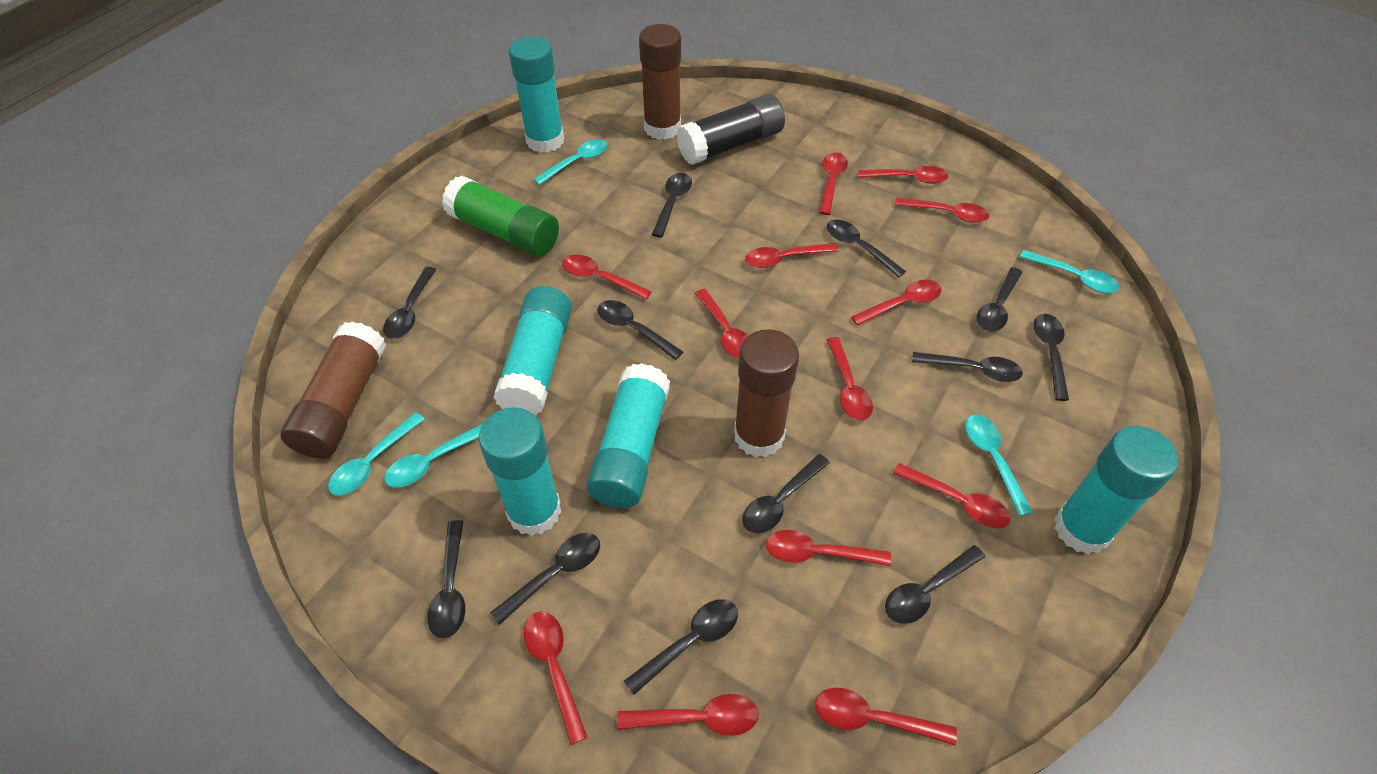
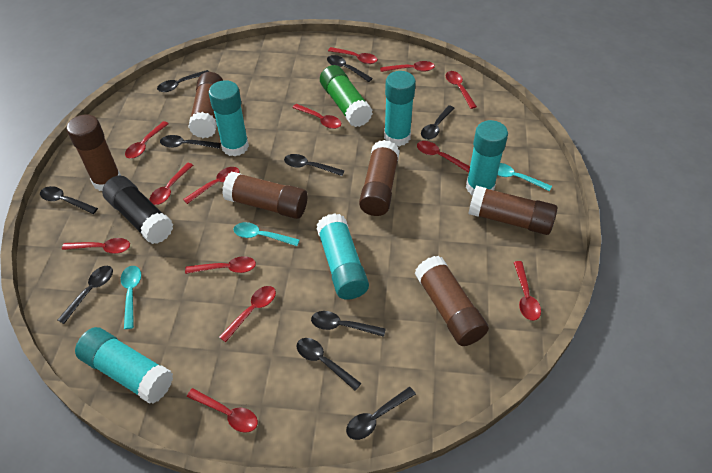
black spoon: [383,267,437,339] [427,520,465,638] [490,533,600,625] [597,300,683,360] [624,599,738,695] [651,173,692,238] [742,454,830,533] [827,219,906,278] [885,545,985,624] [912,352,1023,382] [977,267,1023,332] [1034,314,1069,401] = 12 -> [40,186,98,214] [58,266,113,324] [157,70,209,92] [160,135,221,148] [284,154,344,176] [296,338,361,391] [311,311,386,337] [327,55,373,82] [346,387,416,440] [421,105,455,140] = 10
brown glue stick: [280,321,386,459] [639,24,681,140] [734,329,799,457] = 3 -> [67,115,121,191] [188,72,223,138] [222,172,307,219] [359,140,400,216] [415,256,489,346] [468,186,557,235] = 6
turquoise spoon: [328,412,425,495] [384,424,482,488] [533,139,608,185] [965,414,1033,516] [1019,250,1120,293] = 5 -> [121,266,141,329] [233,222,300,246] [497,163,552,191] = 3

